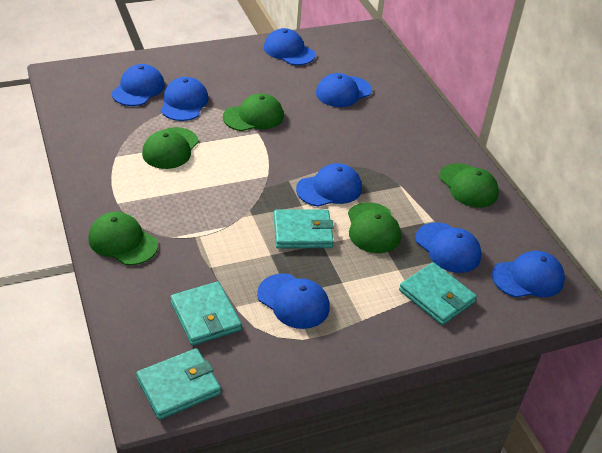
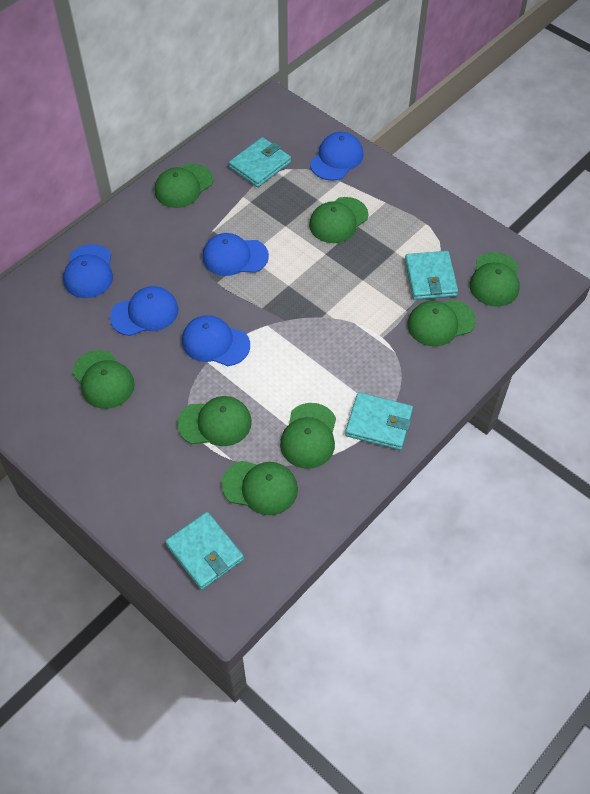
blue cap: [112,64,165,106] [161,77,209,121] [257,273,330,329] [264,28,315,65] [296,163,362,207] [316,73,372,107] [415,222,482,273] [492,251,565,297] = 8 -> [63,244,113,298] [110,286,178,336] [182,315,250,366] [202,233,269,276] [310,132,363,181] = 5
green cap: [88,212,158,265] [142,127,199,169] [223,93,284,131] [348,202,401,253] [439,163,499,208] = 5 -> [72,350,135,409] [155,164,213,208] [177,396,252,446] [221,461,298,515] [280,403,336,469] [309,197,368,243] [407,300,475,347] [470,252,520,307] = 8

